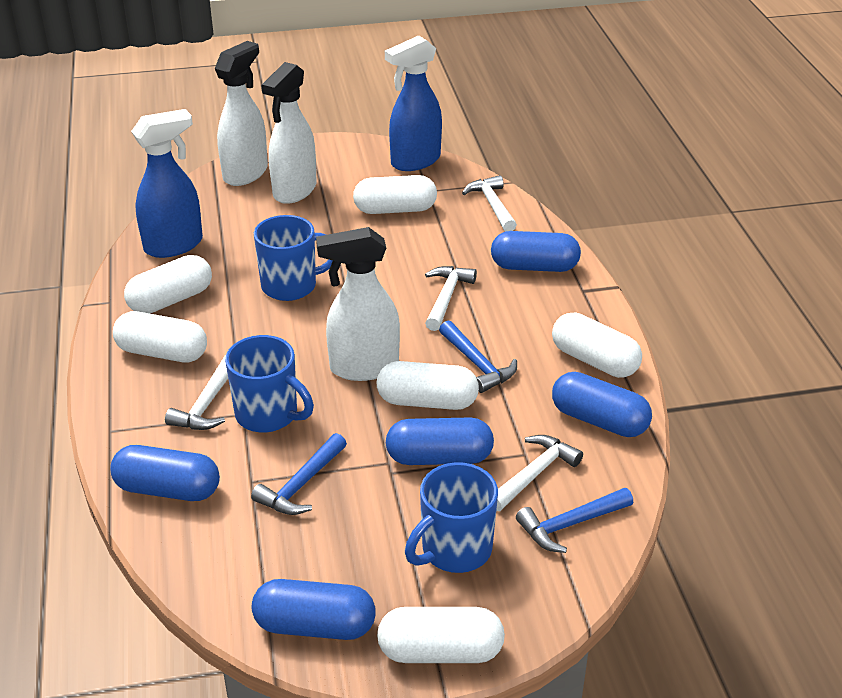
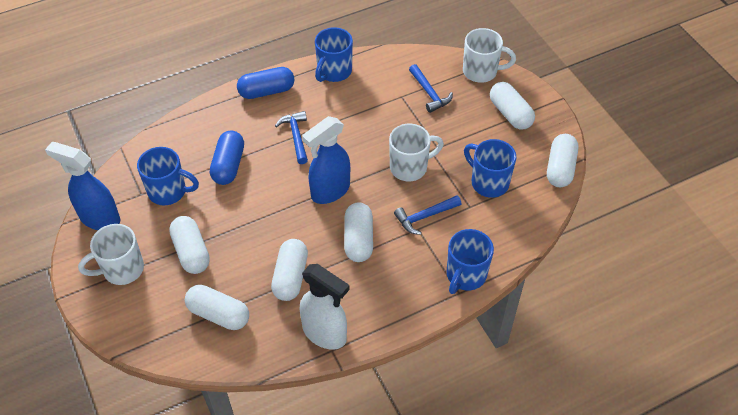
blue capsule: [110,445,220,501] [252,579,376,640] [386,418,494,465] [491,231,581,272] [552,372,652,437] = 5 -> [210,131,244,185] [237,67,295,99] = 2
blue mug: [225,335,314,433] [254,215,333,301] [405,462,498,573] = 3 -> [137,147,199,205] [315,27,353,82] [447,229,494,294] [464,139,517,198] = 4
white hammer: [165,355,228,430] [425,266,477,331] [462,175,517,231] [496,435,583,511] = 4 -> none = 0
white mug: none = 0 -> [78,224,144,285] [389,124,444,181] [463,28,516,83] = 3
white spray bottle: [215,41,268,186] [261,62,317,204] [316,227,400,381] = 3 -> [300,264,350,350] = 1

